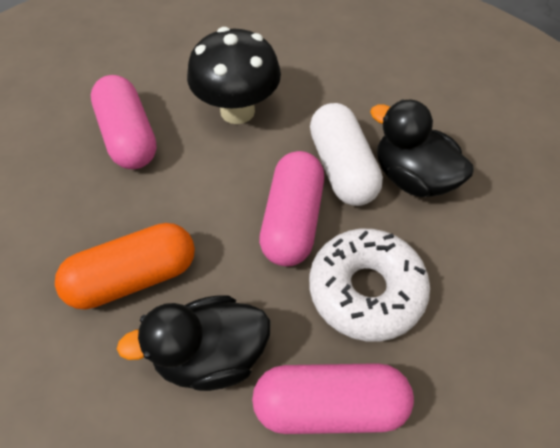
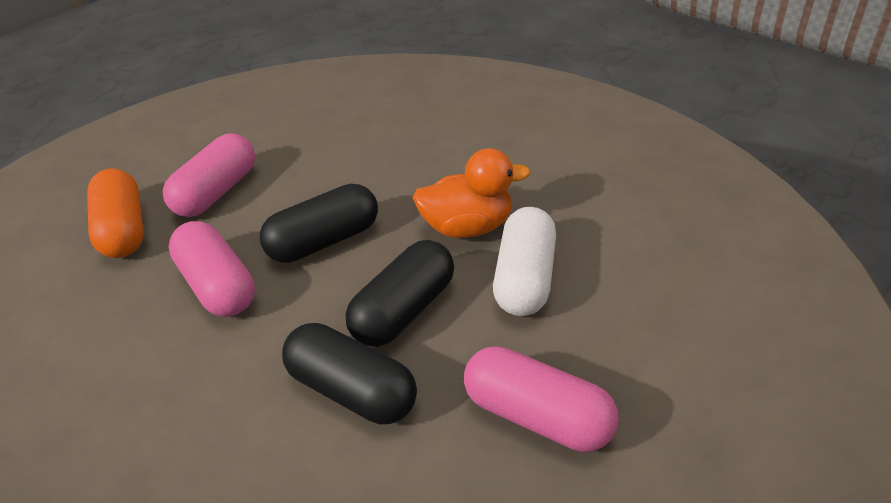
black capsule: none = 0 -> [260,184,378,263] [282,323,417,424] [345,240,454,347] = 3
black duck: [117,295,271,391] [370,99,474,197] = 2 -> none = 0
black mushroom: [187,27,281,124] = 1 -> none = 0
orange duck: none = 0 -> [412,148,531,238] = 1
white donut: [309,229,430,342] = 1 -> none = 0

